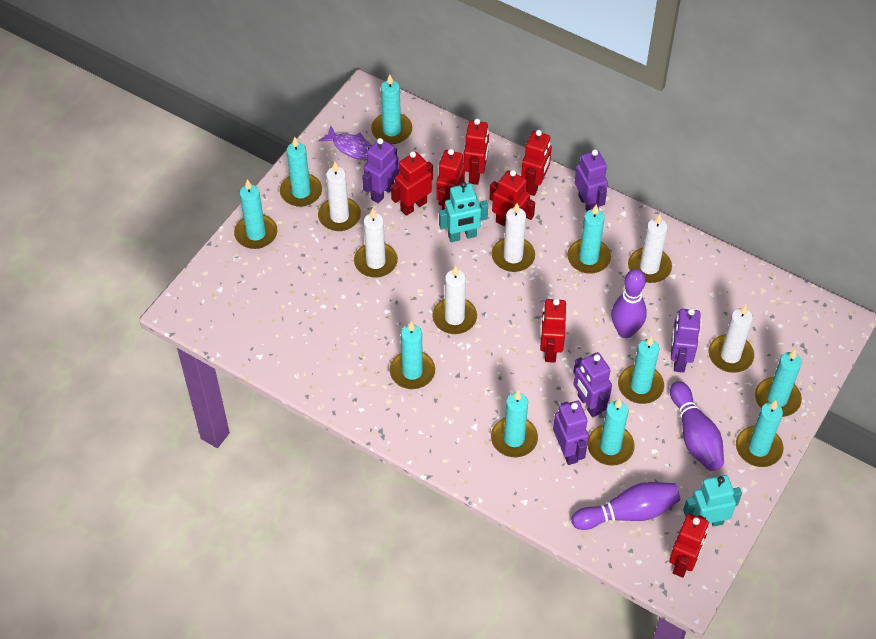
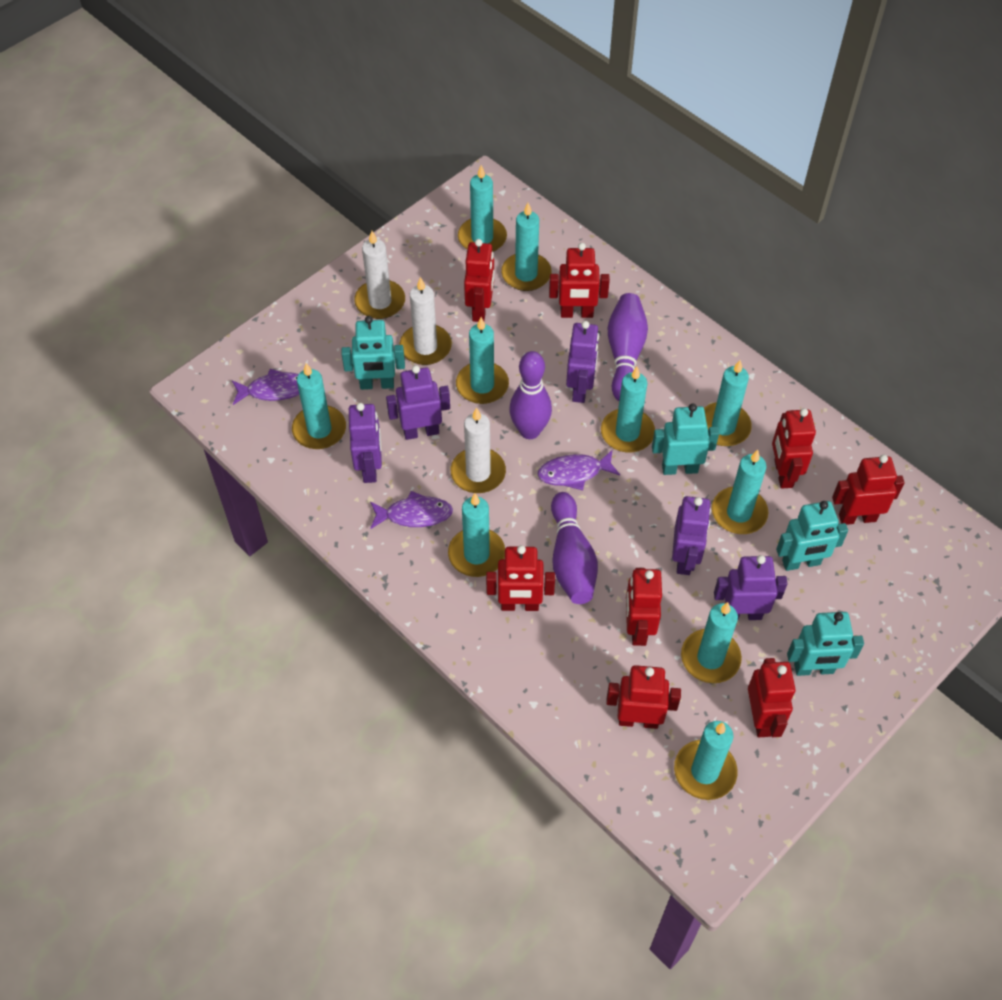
purple fish: [318,126,372,160] = 1 -> [232,369,300,405] [370,491,453,529] [537,449,620,490] = 3
red robot: [391,151,433,216] [436,149,465,210] [463,119,489,185] [489,170,535,226] [521,130,552,196] [540,299,566,363] [669,513,709,578] = 7 -> [464,239,494,322] [486,545,555,611] [549,243,610,318] [606,665,681,729] [626,568,662,646] [748,658,796,737] [772,408,816,488] [832,455,905,525] = 8
turquoise robot: [439,182,488,242] [683,475,742,527] = 2 -> [341,316,405,390] [652,403,719,475] [776,501,848,571] [787,612,864,676] = 4
white candle: [318,162,361,231] [354,209,398,278] [432,266,477,334] [492,203,535,272] [628,214,672,283] [708,305,754,373] = 6 -> [354,231,405,319] [400,277,452,365] [451,407,506,493] = 3

